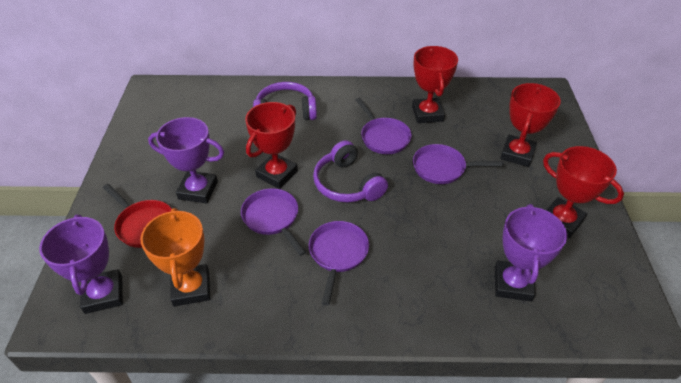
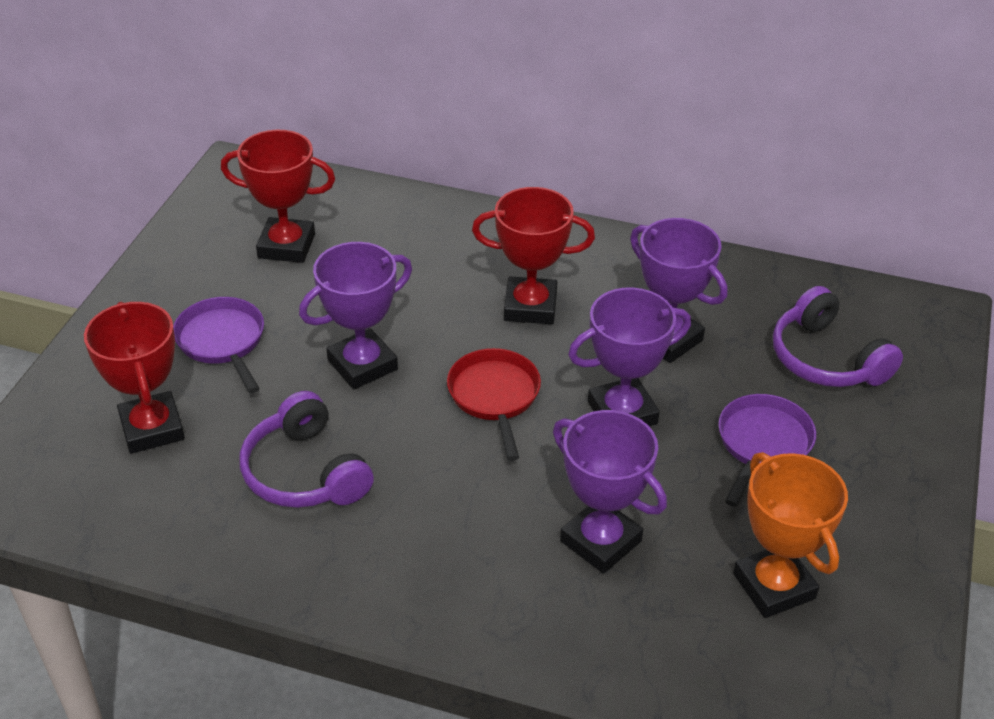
purple pan: [241,188,306,256] [309,221,369,305] [356,98,412,154] [413,144,504,184] = 4 -> [173,297,264,393] [718,394,816,507] = 2
purple trophy: [39,215,123,314] [148,117,224,204] [495,204,567,302] = 3 -> [299,242,412,389] [553,410,667,574] [568,288,691,426] [630,218,727,363] = 4
red trophy: [245,102,298,189] [412,46,458,123] [500,83,561,167] [543,146,624,238] = 4 -> [84,302,185,454] [221,130,335,263] [472,187,595,324] = 3

